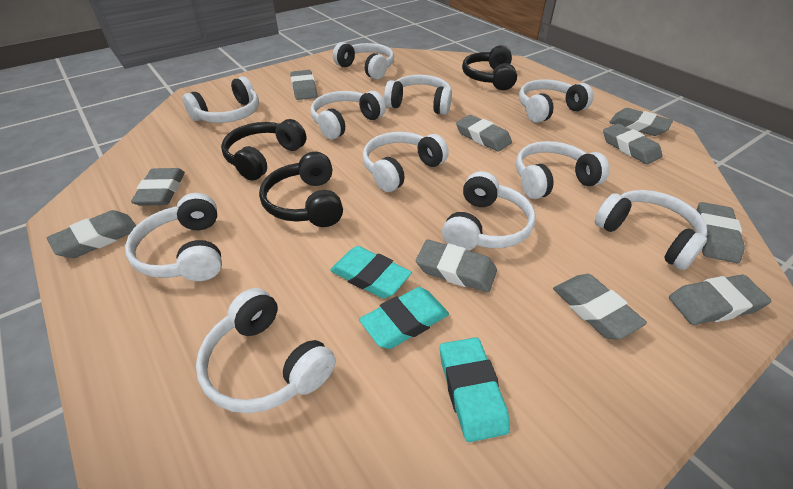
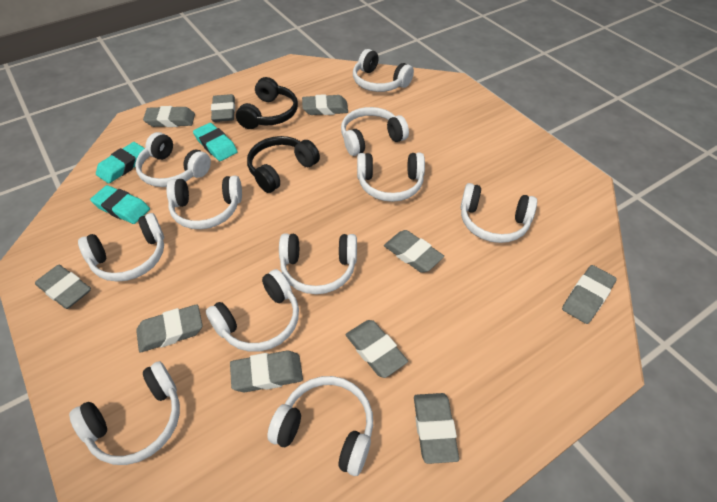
black headphones: [221,119,306,181] [259,152,343,227] [462,45,517,90] = 3 -> [236,77,298,129] [247,136,320,193] = 2

